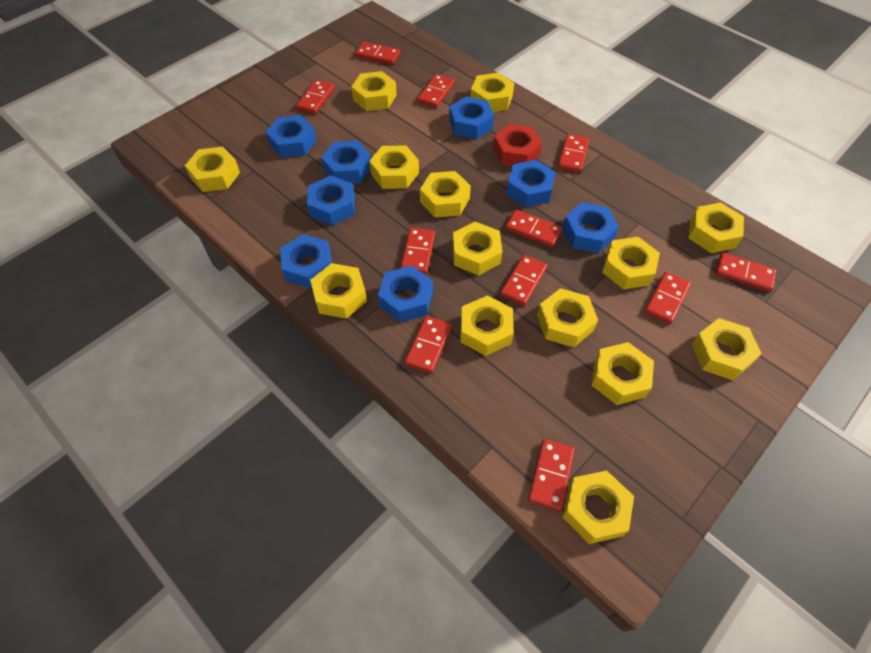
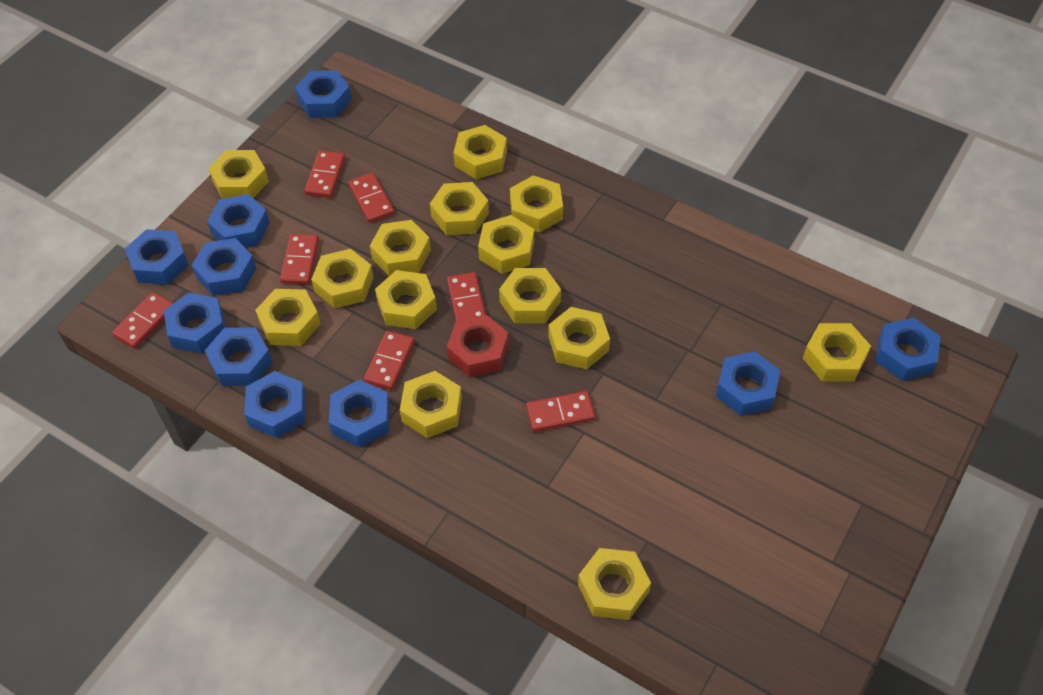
blue nut: [266,115,316,158] [280,234,332,289] [307,176,355,225] [321,140,371,183] [378,266,433,322] [449,96,494,139] [506,160,556,207] [562,202,619,253] = 8 -> [125,229,189,285] [164,293,225,354] [192,238,257,296] [205,327,272,386] [207,194,270,247] [244,371,306,438] [295,70,352,118] [329,380,390,447] [716,351,780,416] [876,318,941,381] = 10
red domino: [296,80,335,114] [355,42,400,65] [400,228,435,274] [405,316,452,373] [417,74,455,108] [500,255,547,306] [505,210,562,247] [528,439,574,511] [558,134,589,173] [645,272,691,324] [715,253,776,292] = 11 -> [112,292,174,349] [280,234,319,285] [304,150,345,198] [348,173,395,223] [363,330,415,390] [447,272,486,321] [526,391,595,432] = 7

